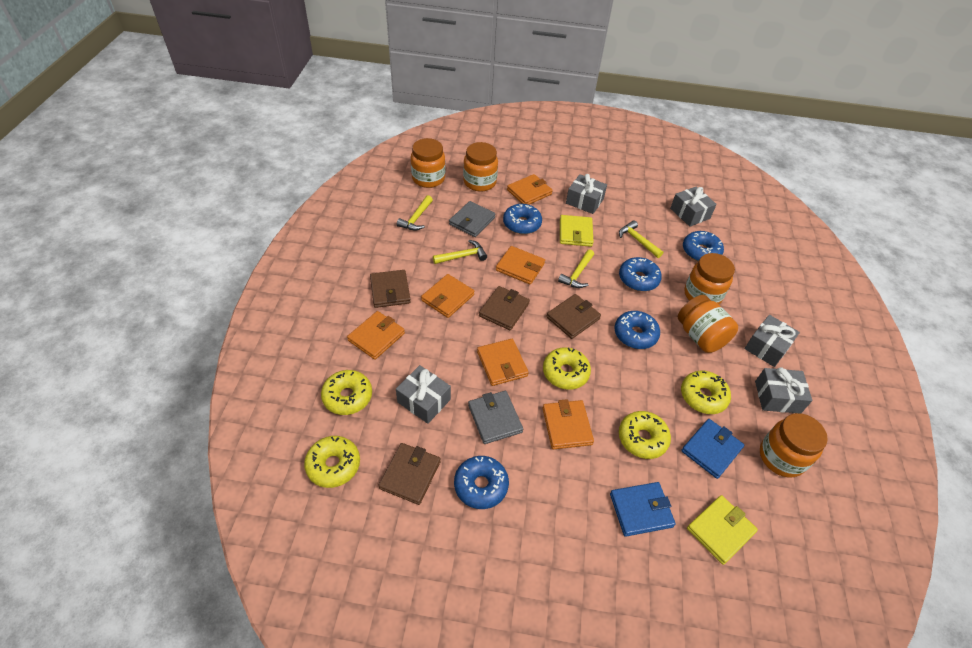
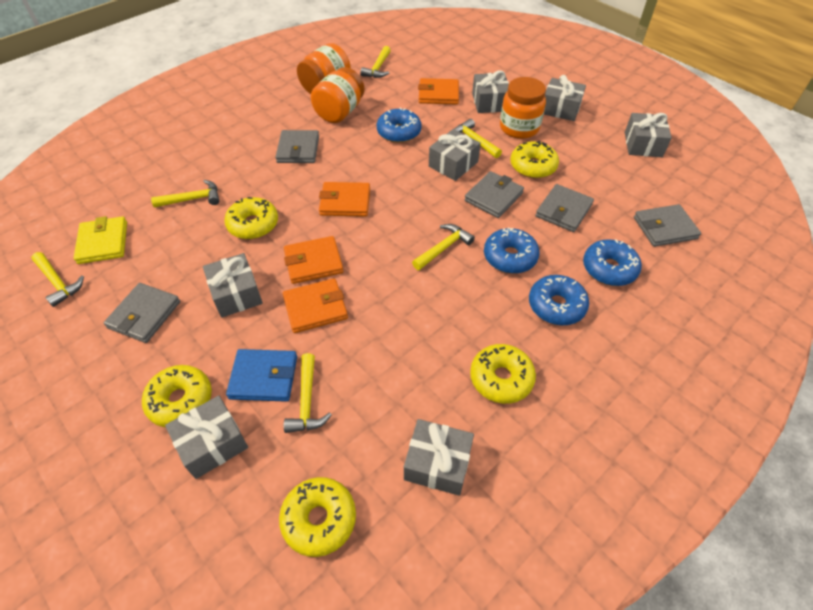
blue donut: [454,456,509,509] [503,204,542,234] [614,311,660,349] [619,257,662,291] [683,231,724,262] = 5 -> [377,107,422,143] [484,228,540,274] [529,275,589,325] [583,239,642,286] = 4
blue wallet: [610,482,676,537] [681,419,744,479] = 2 -> [226,349,297,402] = 1
brown wallet: [370,270,411,308] [378,443,441,505] [479,286,530,330] [546,294,601,339] = 4 -> none = 0
grey gift: [396,365,451,424] [566,174,607,214] [670,186,717,227] [745,315,800,367] [755,367,812,413] = 5 -> [165,396,248,479] [203,253,263,318] [404,419,474,496] [429,129,481,181] [472,71,509,113] [544,75,586,121] [625,113,672,157] = 7
grey wallet: [449,201,495,237] [468,391,523,444] = 2 -> [104,283,180,343] [275,130,319,163] [464,171,524,218] [535,184,594,232] [634,204,701,247] = 5
orange jar: [411,138,445,188] [463,142,498,192] [678,295,738,353] [684,253,735,304] [760,413,828,478] = 5 -> [297,43,351,94] [311,67,364,123] [500,77,546,139] = 3
orange wallet: [347,311,405,360] [421,274,474,318] [477,339,529,386] [496,246,545,285] [507,174,553,205] [543,399,594,449] = 6 -> [283,278,348,333] [284,236,343,284] [319,182,370,217] [418,78,459,105] = 4
yellow hammer: [397,195,433,230] [433,240,487,264] [558,249,594,288] [619,220,663,258] = 4 -> [31,252,84,307] [151,180,219,208] [284,353,332,433] [360,46,391,78] [412,224,475,270] [455,119,502,158] = 6
yellow wallet: [560,215,593,247] [687,495,758,565] = 2 -> [74,216,127,264] = 1

